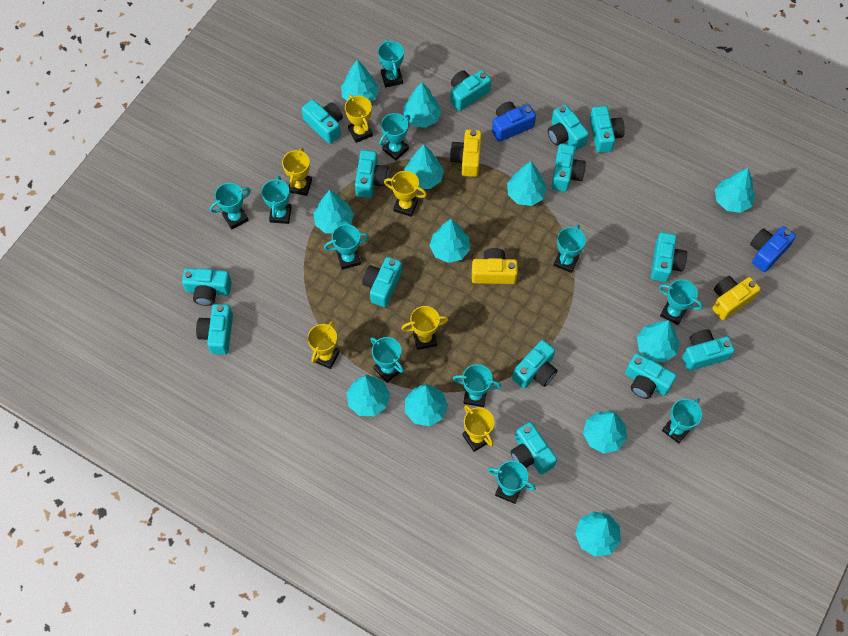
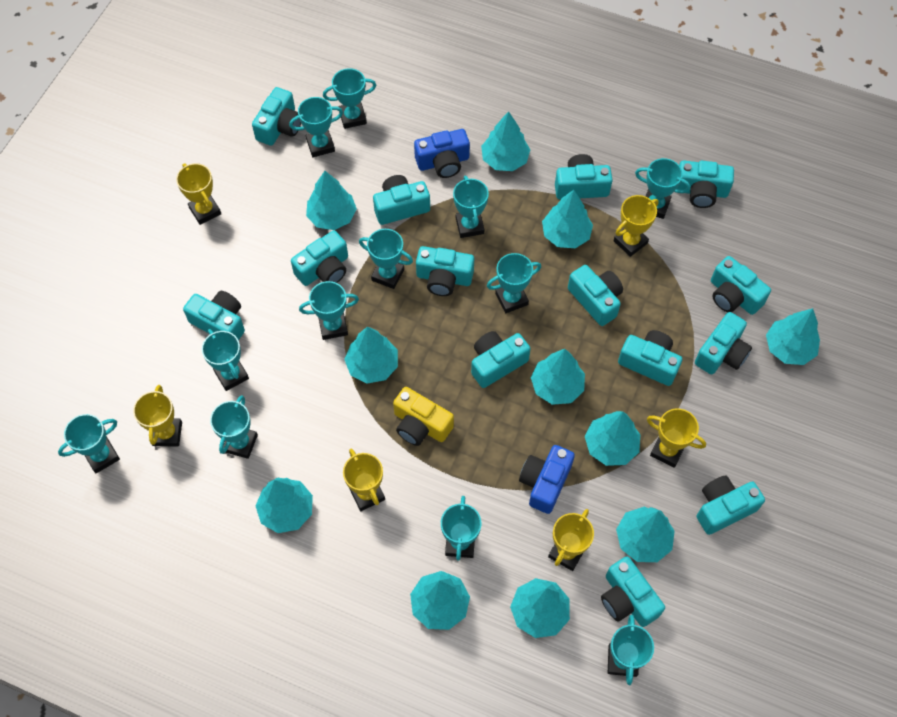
turquoise tree: [313,190,354,233] [341,60,379,102] [347,375,390,416] [403,82,442,128] [404,145,444,189] [405,384,448,426] [429,219,470,263] [507,161,547,206] [575,511,621,557] [583,411,627,453] [637,320,680,362] [715,168,755,213] = 12 -> [255,477,313,533] [306,171,357,230] [344,327,398,383] [410,571,470,630] [481,111,530,171] [510,578,570,638] [531,349,585,405] [542,190,593,248] [585,411,640,466] [616,507,675,562] [766,308,820,365] = 11
turquoise trophy: [210,183,251,229] [261,176,292,224] [324,224,369,270] [370,337,404,383] [378,39,404,87] [379,113,410,161] [453,364,501,407] [488,461,536,504] [553,225,586,273] [659,279,703,325] [662,398,702,444] = 11 -> [58,414,120,473] [202,329,249,391] [210,395,258,459] [289,97,343,157] [299,281,359,340] [323,68,376,129] [359,229,413,289] [441,496,481,561] [453,176,489,238] [487,253,541,313] [608,615,654,685] [635,158,691,219] = 12
yellow camera: [450,129,482,177] [472,248,518,284] [712,276,761,320] = 3 -> [393,387,454,446] = 1

